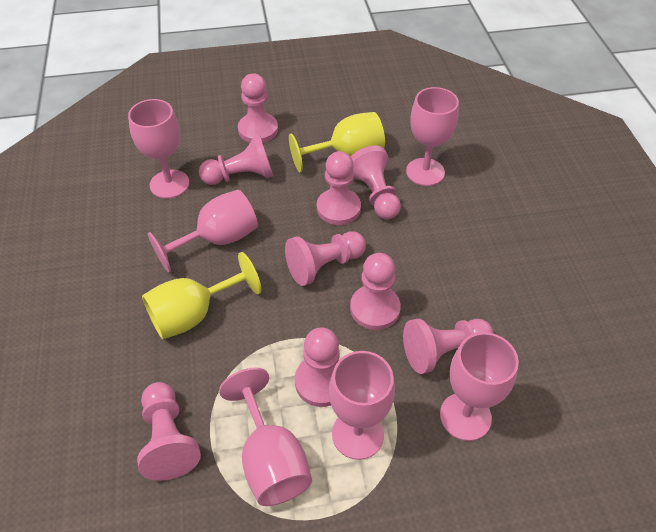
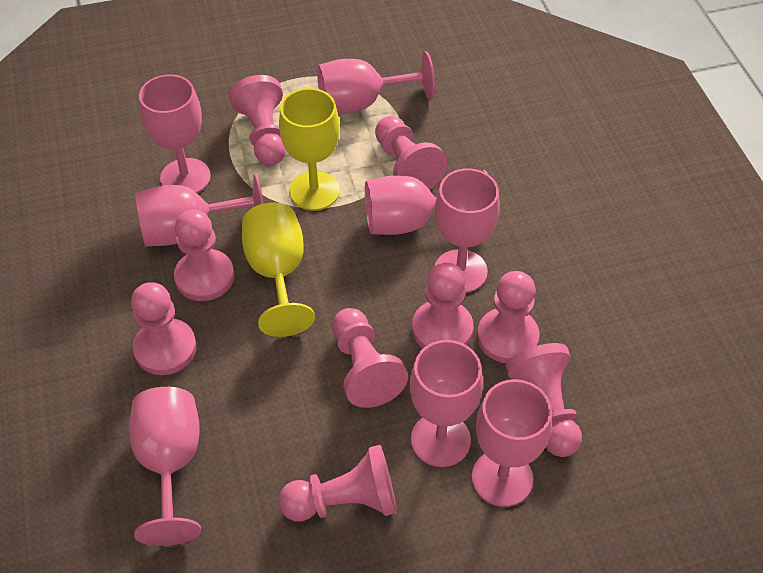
pink goblet: [128,99,189,199] [148,190,258,273] [219,367,312,506] [329,351,395,460] [406,87,459,186] [440,332,519,441] = 6 -> [129,387,201,546] [135,174,264,246] [139,74,211,193] [317,51,435,114] [365,170,488,235] [410,340,483,467] [435,168,500,293] [472,379,552,507] = 8

